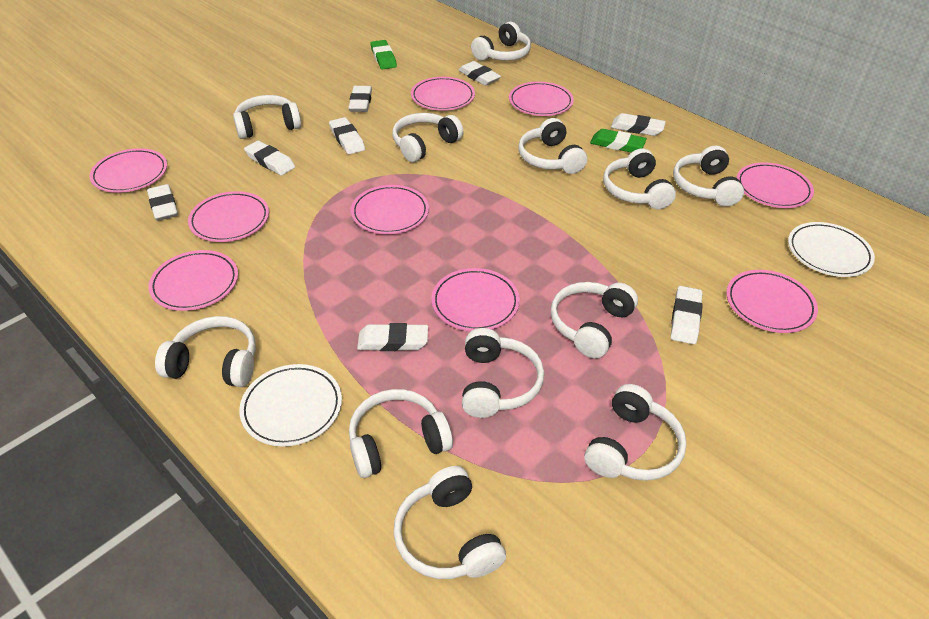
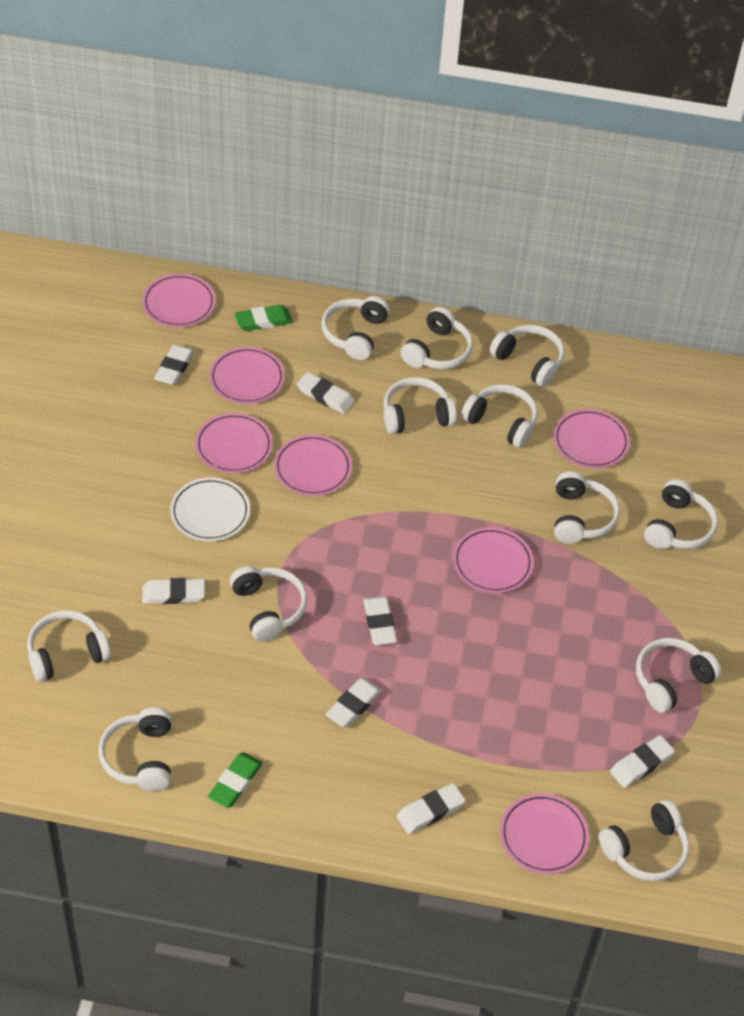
pink plate: [89,148,167,193] [148,250,238,311] [188,191,269,242] [351,185,429,234] [411,77,475,111] [431,268,520,331] [509,82,574,116] [726,270,818,333] [736,162,814,208] = 9 -> [142,274,216,327] [195,413,273,473] [209,347,285,404] [274,435,352,496] [453,527,534,593] [500,793,589,874] [553,409,630,468] = 7
white eraser: [147,184,178,221] [244,140,295,176] [329,117,365,155] [348,86,372,112] [357,323,428,351] [458,61,501,86] [611,113,666,136] [671,286,703,344] = 8 -> [142,578,205,604] [154,344,194,385] [297,372,354,414] [326,678,382,727] [363,596,397,645] [396,783,465,834] [610,735,675,788] = 7
white plate: [239,364,342,447] [788,222,875,277] = 2 -> [170,478,250,541] = 1

